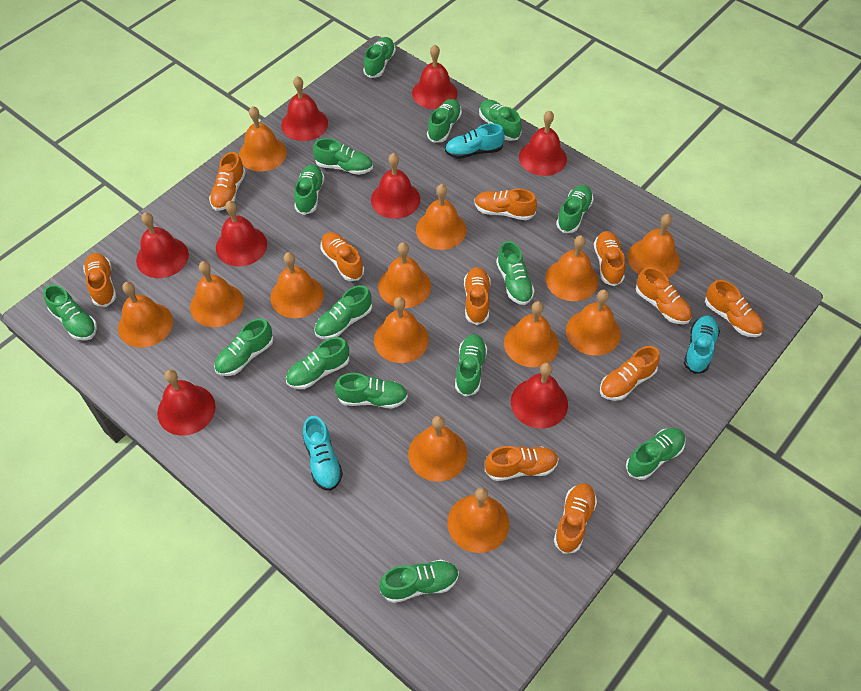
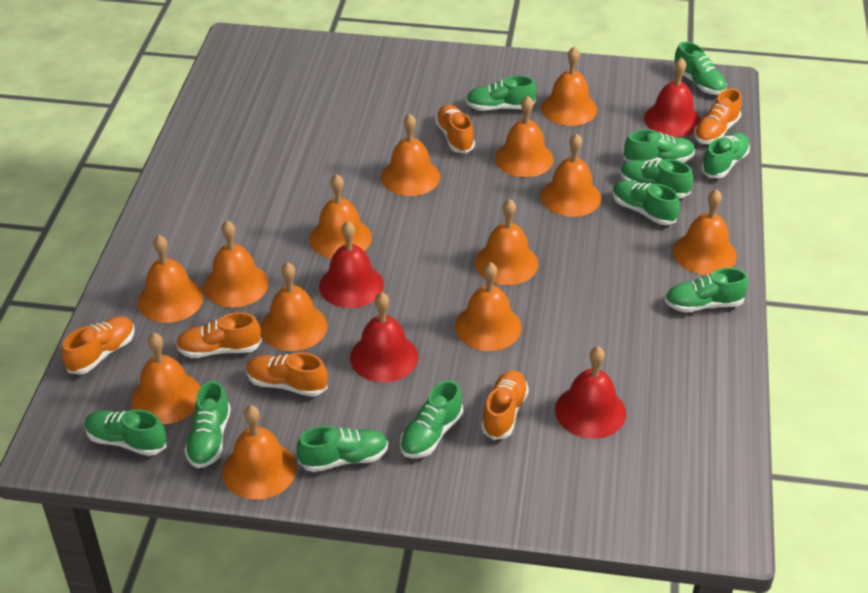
green shoe: [43,285,97,341] [214,318,273,376] [286,337,349,389] [294,165,325,215] [313,138,373,175] [314,285,372,339] [335,373,408,408] [363,37,396,78] [379,560,459,603] [427,99,462,143] [455,334,487,397] [479,100,522,141] [496,241,535,305] [556,185,594,233] [626,428,685,480] = 15 -> [84,410,166,456] [184,381,231,468] [297,426,388,472] [400,380,463,458] [466,75,537,110] [613,180,680,225] [620,159,693,198] [624,129,695,162] [665,268,748,312] [673,42,727,95] [701,133,750,178] = 11
orange shoe: [83,253,116,307] [209,152,246,211] [320,232,364,281] [464,267,491,325] [474,189,537,220] [485,446,559,481] [554,483,597,554] [594,231,626,286] [600,346,660,401] [636,267,692,324] [705,280,764,337] = 11 -> [62,316,135,374] [176,312,262,358] [246,352,328,397] [435,105,475,153] [481,370,529,440] [694,89,742,144] = 6
red bell: [136,212,189,278] [157,369,216,436] [216,201,267,266] [281,76,328,141] [371,153,420,219] [412,45,458,109] [511,362,568,429] [519,110,567,176] = 8 -> [319,221,384,308] [350,292,418,382] [555,347,626,439] [644,57,701,137] = 4
turquoise shoe: [303,416,343,491] [445,123,505,159] [684,315,720,374] = 3 -> none = 0

